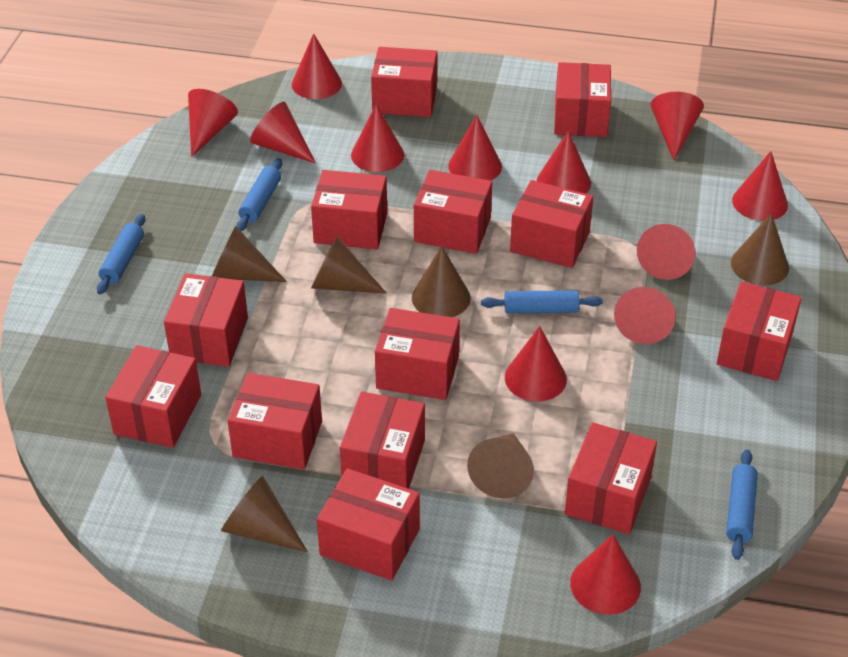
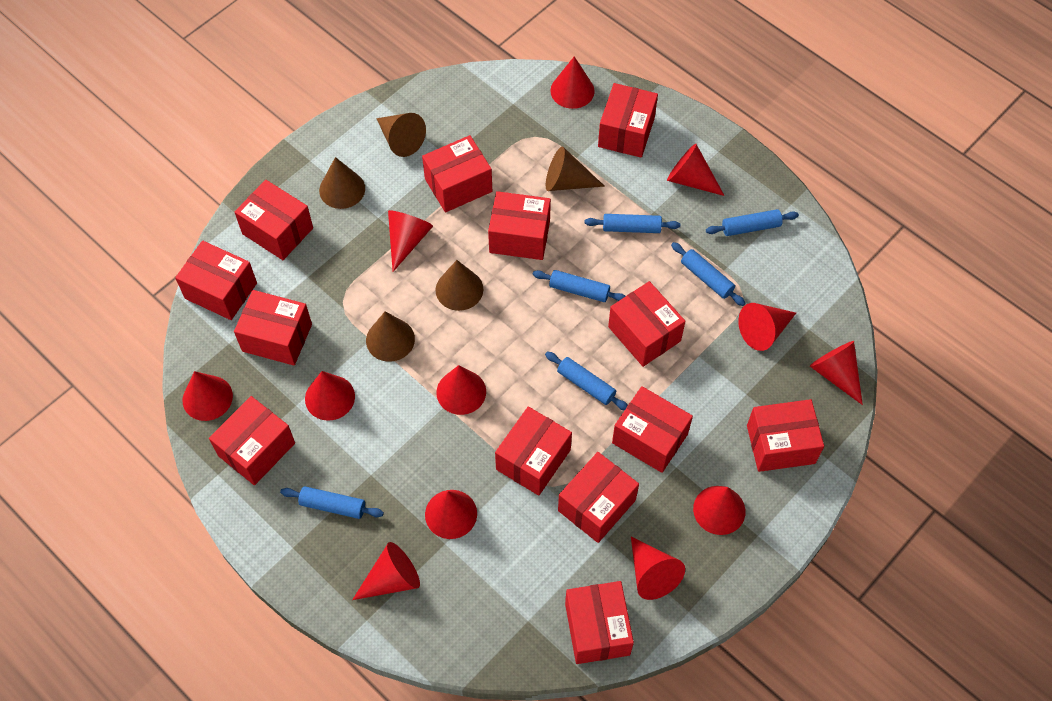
blue rolling pin: [97,214,145,294] [237,158,282,231] [481,290,603,314] [726,450,758,560] = 4 -> [280,486,384,519] [533,270,626,302] [545,352,628,411] [585,214,680,233] [671,242,745,306] [706,209,799,236] = 6
brown cone: [212,226,287,282] [221,476,308,553] [311,236,387,294] [412,246,471,317] [467,433,534,498] [731,213,789,285] = 6 -> [319,157,365,209] [366,311,415,362] [376,113,426,157] [435,260,483,311] [546,147,605,191] = 5

